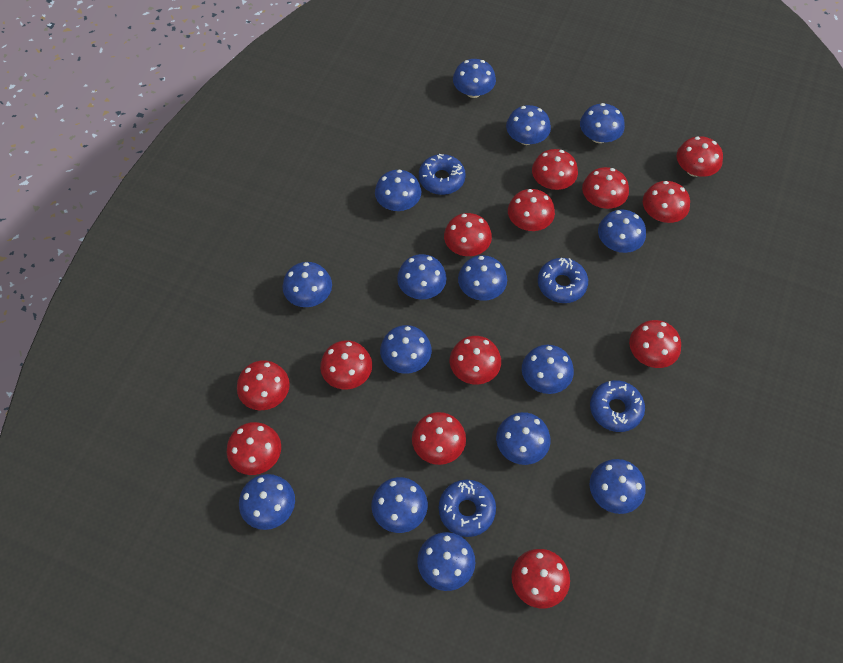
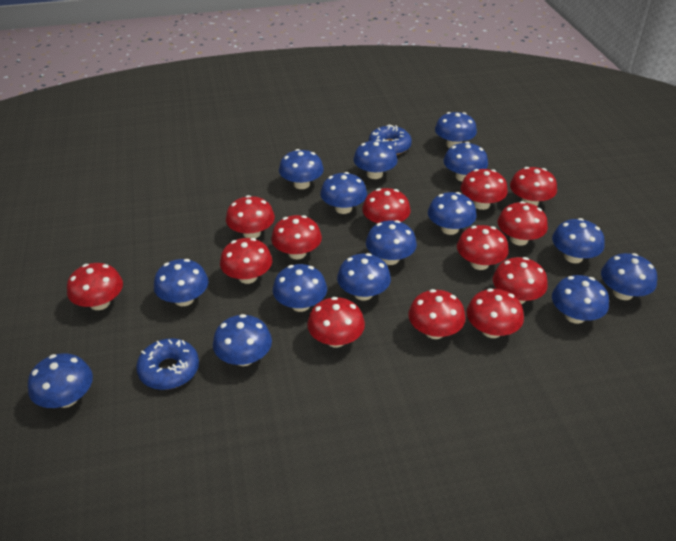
blue donut: [419,154,466,195] [439,480,496,537] [538,258,588,303] [590,380,645,432] = 4 -> [136,338,199,390] [369,125,412,155] = 2

